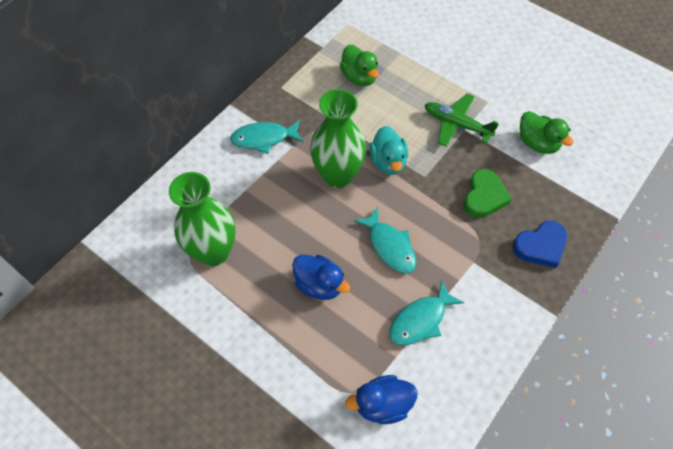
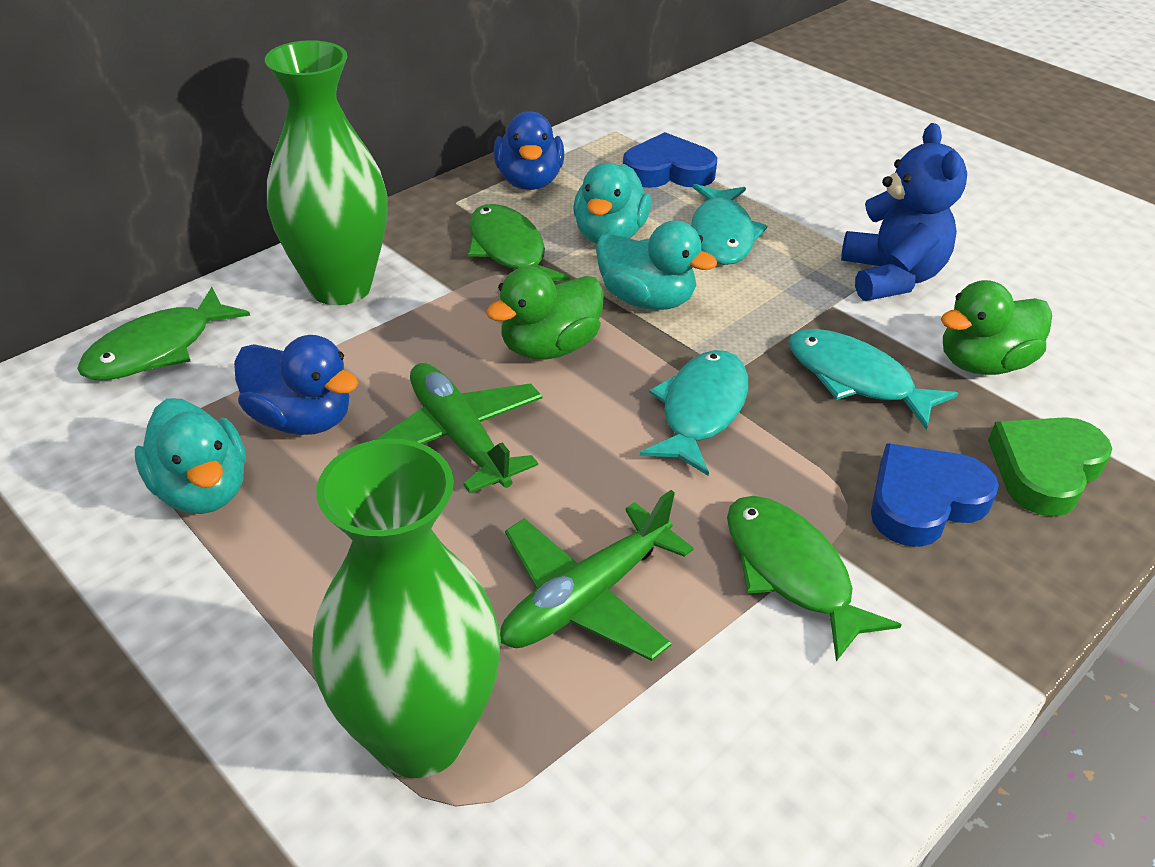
blue heart: [513,220,567,268] = 1 -> [623,132,717,188] [871,443,999,547] = 2
blue teddy bear: none = 0 -> [841,123,967,301] = 1
green fish: none = 0 -> [77,287,250,380] [468,204,570,281] [727,496,901,661] = 3
green plane: [425,93,499,147] = 1 -> [375,363,542,493] [500,490,694,661] = 2
turquoise duck: [369,126,408,175] = 1 -> [135,398,246,514] [573,163,651,244] [596,220,717,310] = 3

